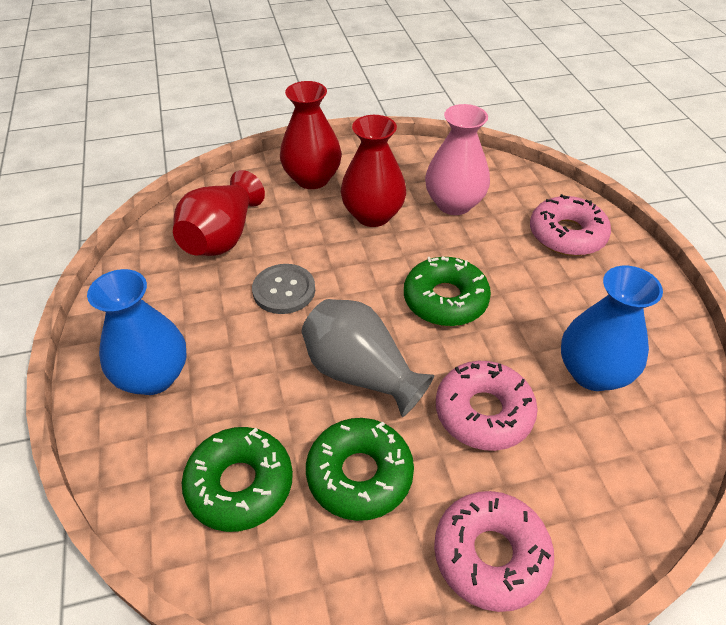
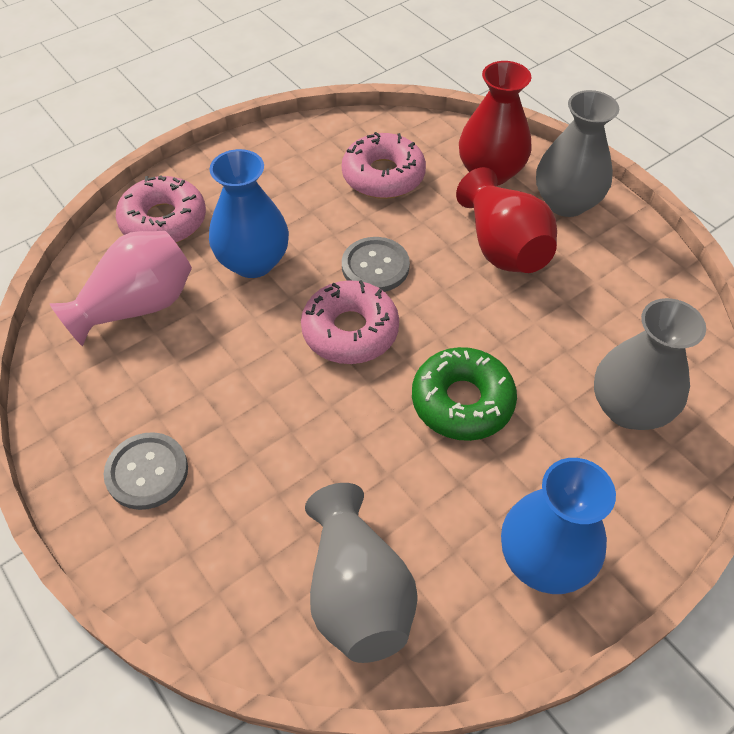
green donut: [182,427,293,532] [306,418,414,521] [404,256,491,326] = 3 -> [412,347,517,441] = 1
grey button: [252,264,315,314] = 1 -> [104,432,188,510] [342,237,410,292] = 2
grey vase: [301,299,434,417] = 1 -> [305,483,417,663] [536,90,619,217] [594,298,706,430] = 3
red vase: [173,170,265,256] [280,81,342,189] [341,115,406,227] = 3 -> [456,167,557,273] [459,61,532,186] = 2

